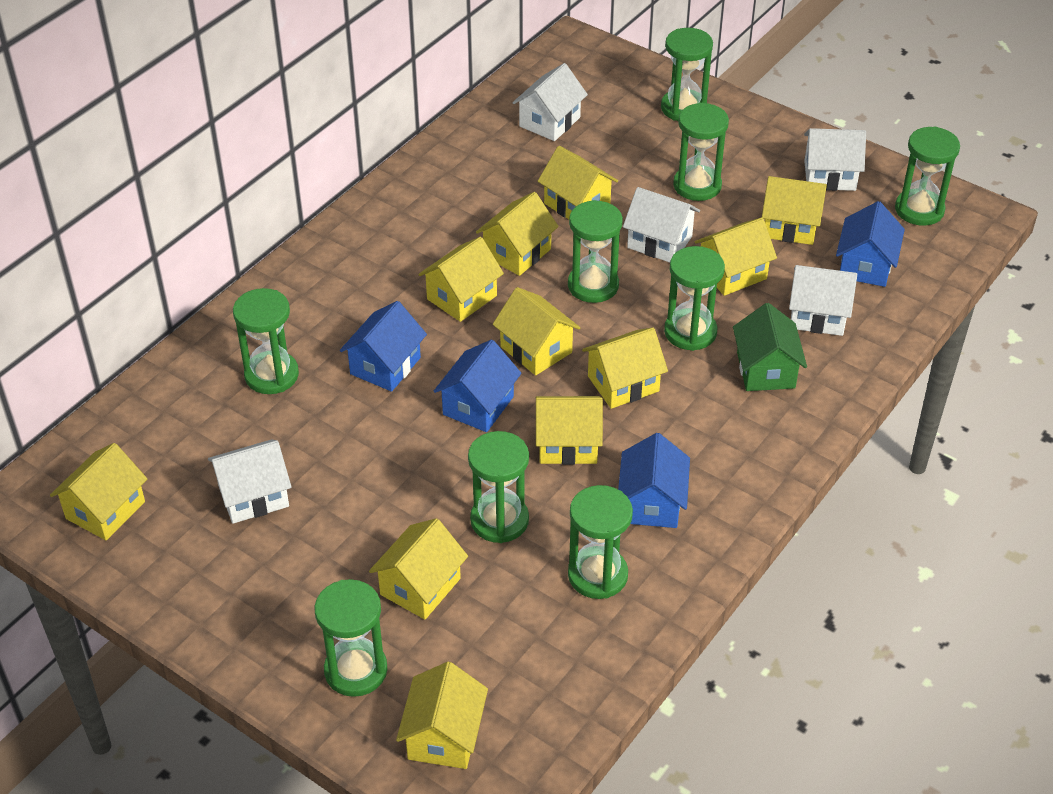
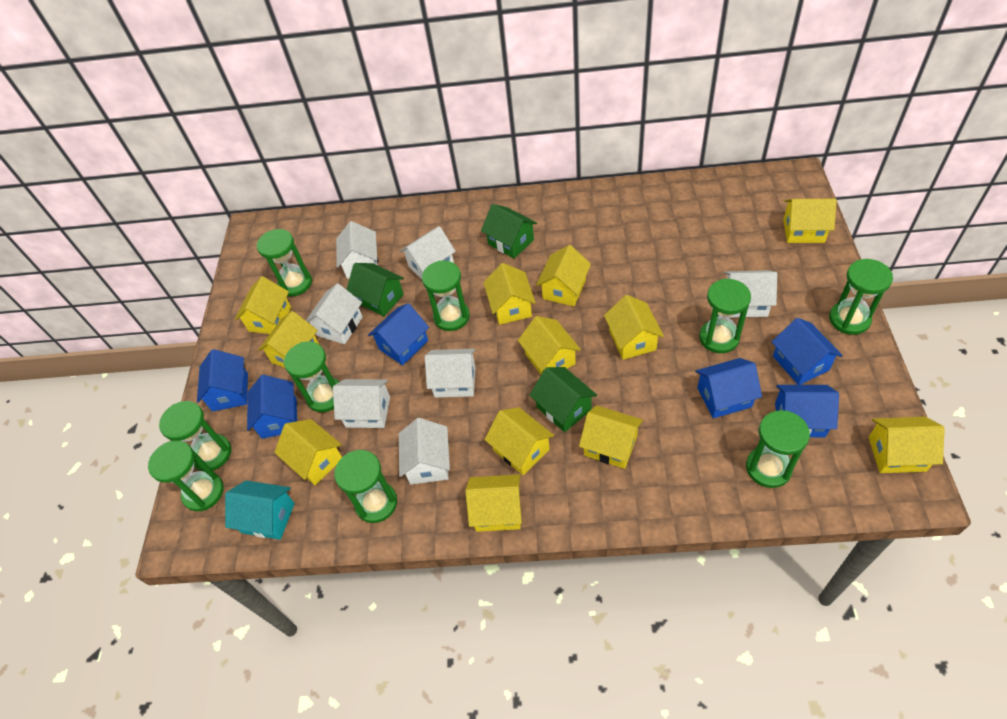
blue house: [340,301,427,392] [434,340,521,432] [618,433,690,528] [836,201,905,287] = 4 -> [197,349,248,412] [247,375,297,439] [368,303,429,365] [695,358,762,418] [772,318,843,385] [775,385,839,437] = 6
green house: [733,303,807,391] = 1 -> [346,263,404,317] [481,204,537,259] [529,367,597,432] = 3
turquoise house: none = 0 -> [225,481,295,540] = 1
white house: [208,439,292,524] [513,63,588,141] [623,187,700,263] [789,265,857,336] [804,128,866,191] = 5 -> [306,283,363,344] [333,379,390,428] [336,221,378,279] [399,418,450,485] [400,226,456,279] [425,349,476,398] [724,270,777,317] = 7
yellow house: [50,443,147,540] [369,518,468,619] [396,662,488,769] [418,237,504,322] [476,192,559,276] [493,287,580,375] [535,396,603,465] [538,146,618,219] [582,327,668,409] [695,218,777,296] [762,176,827,245] = 11 -> [235,276,291,334] [258,311,319,368] [274,419,342,485] [465,474,522,532] [483,263,536,325] [484,407,554,475] [518,316,581,374] [536,245,591,306] [579,405,643,469] [604,295,664,360] [783,199,837,243] [869,417,945,473] = 12

